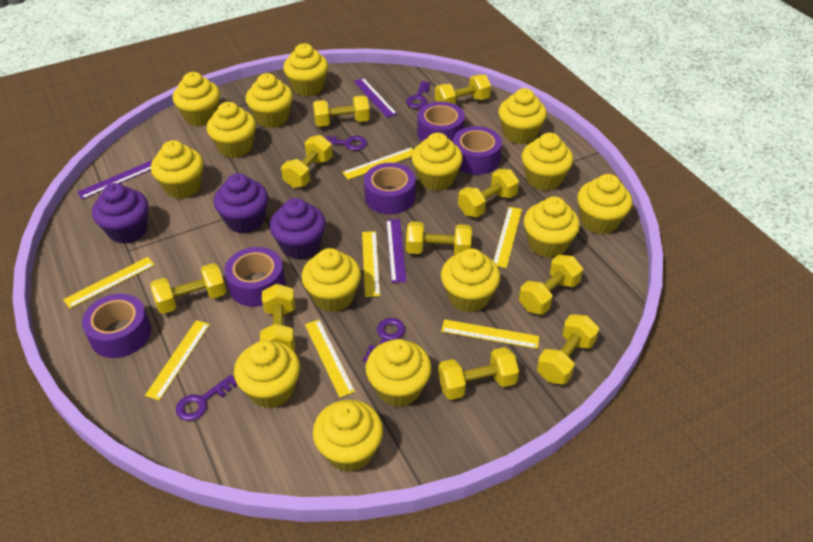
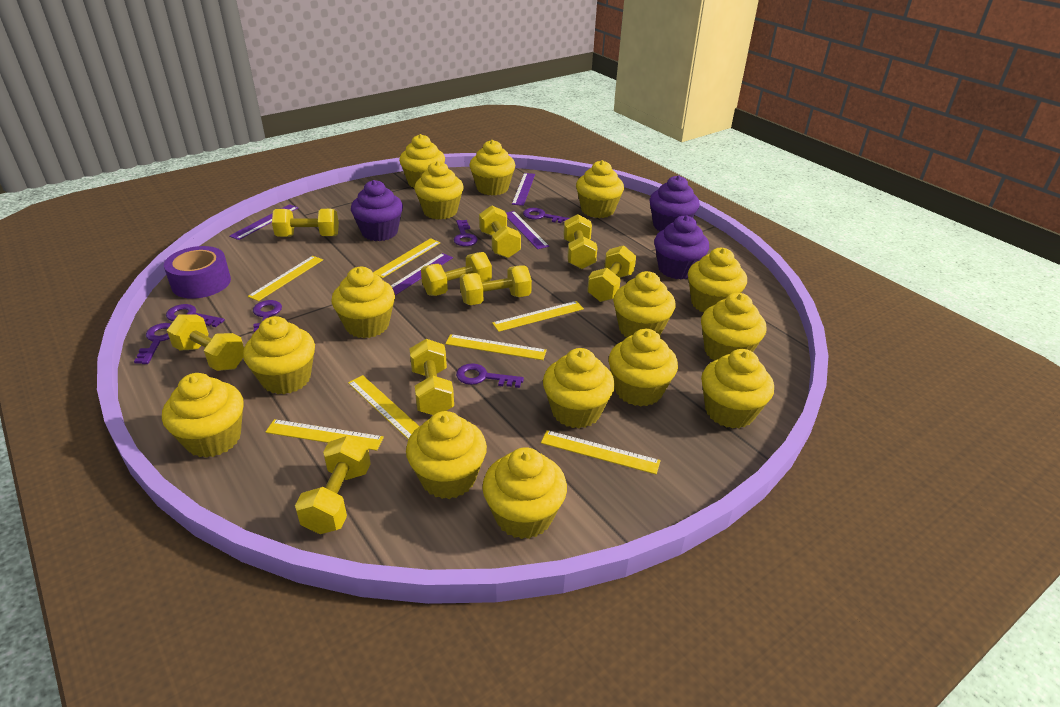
purple key: [176,375,237,421] [323,136,367,151] [363,318,405,362] [406,81,430,108] = 4 -> [134,323,171,364] [166,304,225,327] [253,300,282,332] [454,220,478,246] [456,363,524,388] [523,208,569,224] = 6
purple ruler: [77,160,153,199] [354,78,397,118] [386,219,407,283] = 3 -> [229,204,298,240] [391,253,453,295] [506,211,549,249] [512,173,535,206] = 4
purple tape: [82,294,151,358] [224,247,285,307] [364,163,415,214] [417,102,465,142] [453,126,502,175] = 5 -> [164,246,231,299] = 1
yellow dumbbell: [150,263,226,314] [260,284,295,350] [281,135,333,188] [313,95,370,127] [406,221,472,255] [435,74,491,105] [438,347,519,400] [458,169,519,217] [519,255,583,315] [537,314,599,385] = 10 -> [167,314,244,371] [272,209,339,237] [295,436,371,534] [409,339,454,415] [421,252,492,296] [460,265,532,305] [479,205,521,258] [563,214,597,269] [587,245,636,302] = 9

